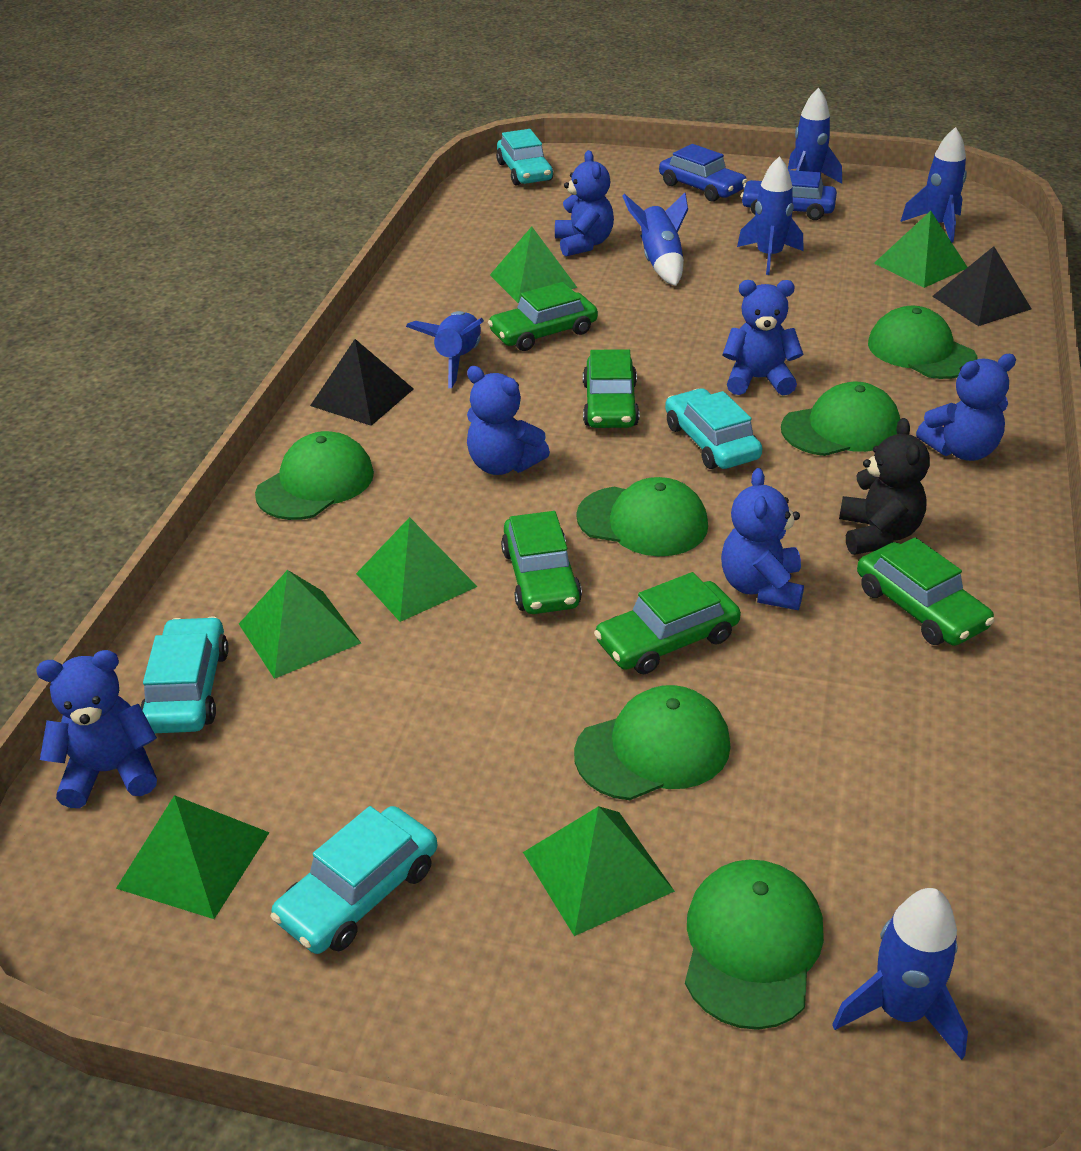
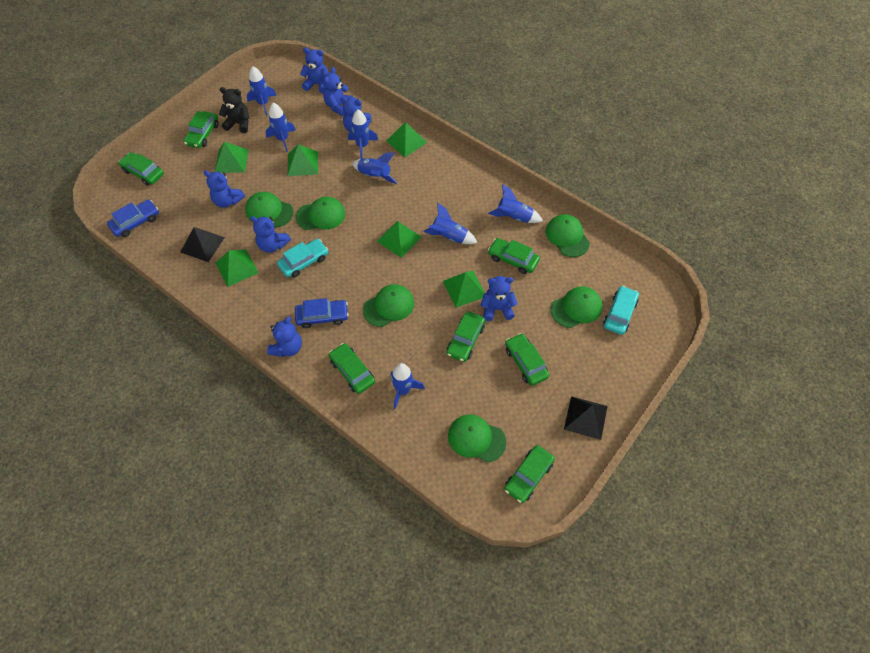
blue rocket: [406,311,484,388] [622,193,688,286] [737,156,803,275] [788,88,842,184] [832,888,968,1060] [900,127,967,242] = 6 -> [247,66,277,116] [265,103,296,152] [348,110,378,159] [352,152,397,184] [391,363,425,409] [423,203,477,244] [488,184,543,223] = 7
blue teddy bear: [36,650,157,808] [467,366,550,475] [555,150,614,257] [721,468,804,610] [722,280,803,395] [916,354,1016,461] = 6 -> [203,171,245,208] [250,216,291,253] [267,316,302,357] [300,48,328,93] [323,67,353,116] [340,97,372,132] [481,276,518,321] = 7
green car: [488,282,598,351] [501,511,582,614] [583,349,639,428] [594,572,741,674] [857,537,994,646] = 5 -> [118,152,164,186] [183,111,219,148] [329,343,375,394] [446,312,485,362] [488,238,540,274] [504,445,555,503] [505,333,549,386] = 7
turquoise car: [141,616,229,733] [270,806,437,954] [496,129,553,186] [665,388,762,469] = 4 -> [277,239,328,278] [603,286,639,335] = 2

